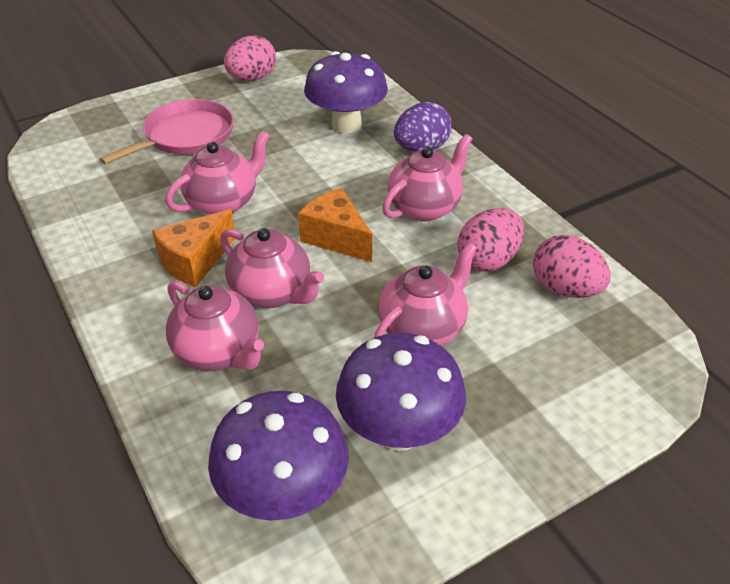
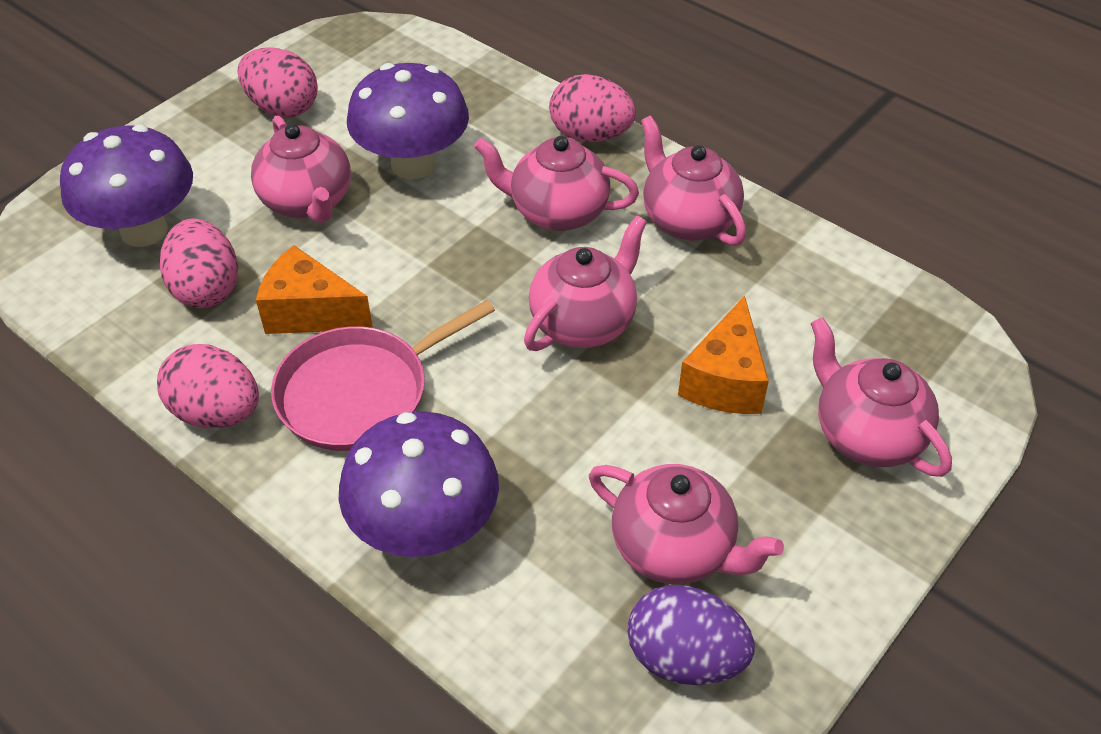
pink egg: [224,35,276,81] [458,208,524,272] [533,235,611,298] = 3 -> [157,344,259,428] [160,218,238,308] [237,47,318,118] [549,74,636,142] = 4
pink teapot: [165,131,270,214] [166,281,264,371] [220,228,324,308] [374,242,477,346] [382,134,472,221] = 5 -> [251,115,351,223] [474,136,639,231] [524,216,647,351] [589,464,784,584] [641,116,746,246] [811,317,952,477] = 6

